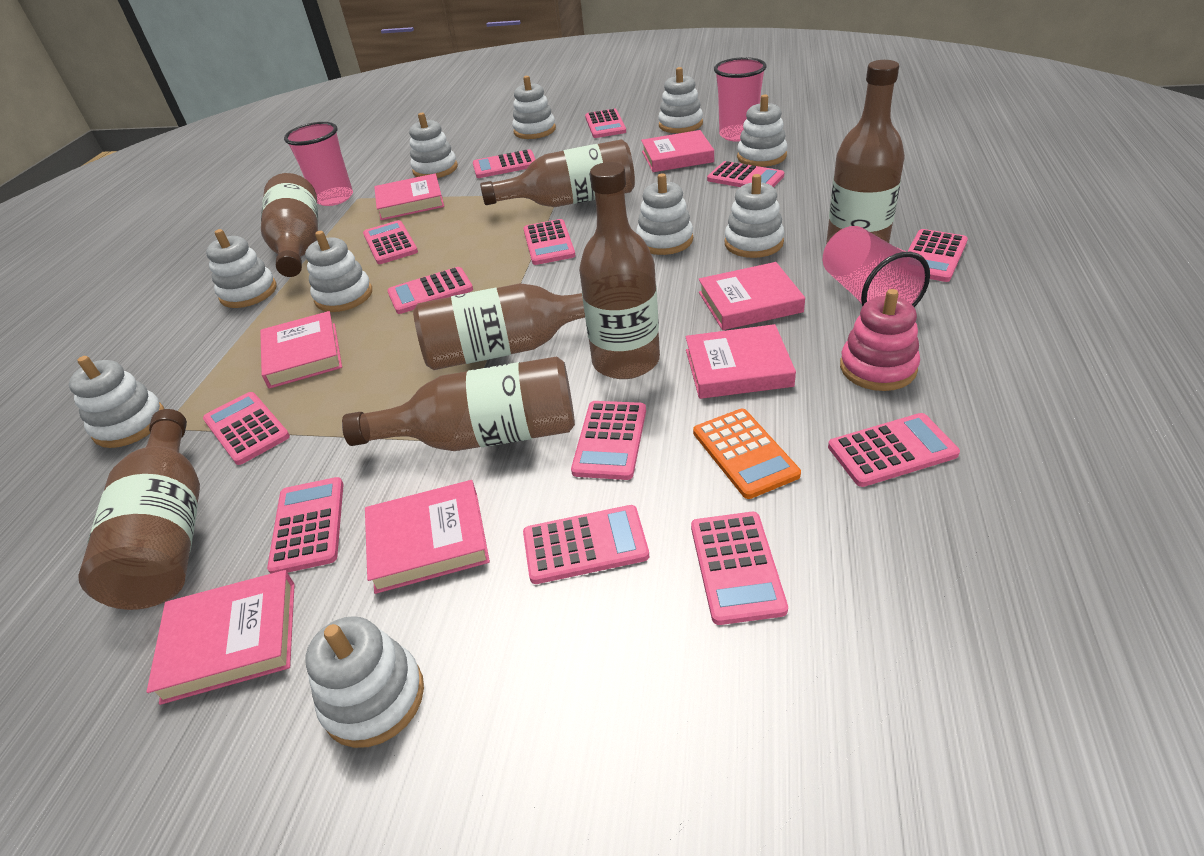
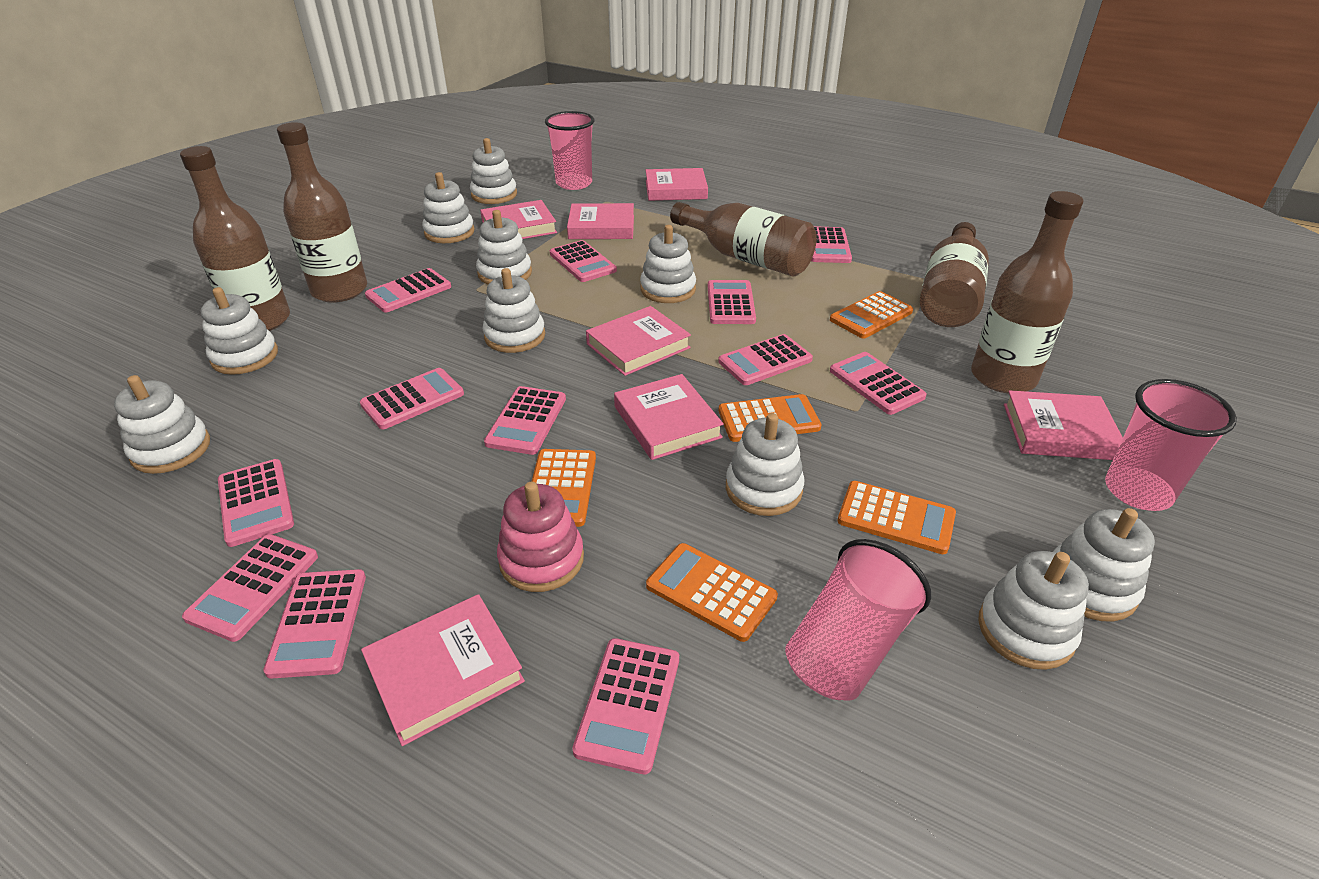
brown bottle: [78,409,200,610] [261,173,318,277] [342,356,575,451] [413,283,585,370] [480,139,635,207] [579,162,660,379] [826,60,905,244] = 7 -> [180,146,290,331] [277,122,367,302] [670,202,817,276] [920,222,989,327] [971,191,1084,394] = 5
orange calculator: [693,409,801,499] = 1 -> [531,449,596,527] [646,543,778,642] [719,394,822,442] [830,291,913,338] [837,481,956,554] = 5
pink calculator: [203,392,290,465] [267,477,344,574] [363,220,418,264] [387,267,473,314] [473,149,536,178] [523,219,575,265] [523,505,649,584] [571,401,646,480] [585,109,626,138] [691,512,788,625] [707,161,784,187] [828,413,960,487] [907,229,968,282] = 13 -> [182,534,318,642] [218,459,294,547] [263,569,366,679] [360,368,464,429] [365,268,451,312] [484,386,566,455] [550,240,617,282] [572,638,679,774] [708,280,756,324] [718,334,813,385] [811,226,852,263] [830,352,926,415] = 12

